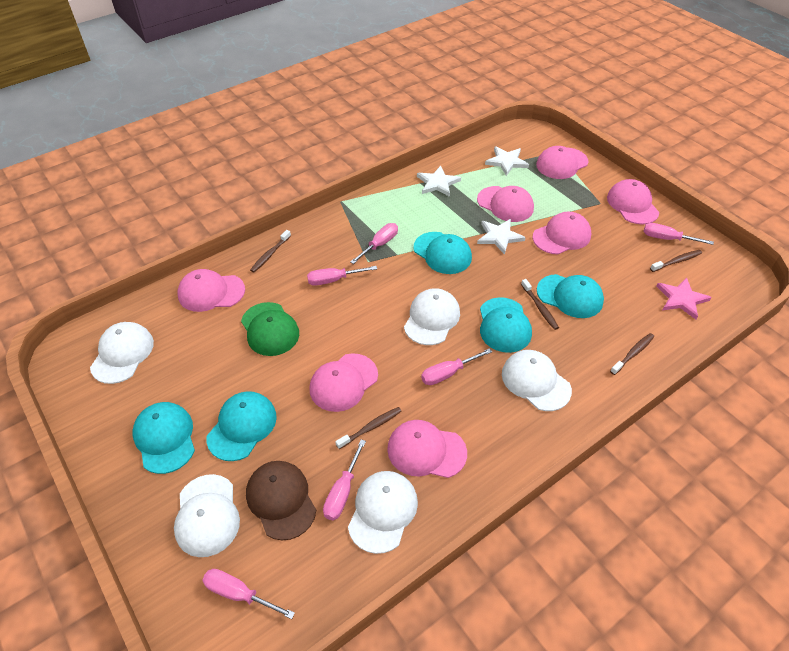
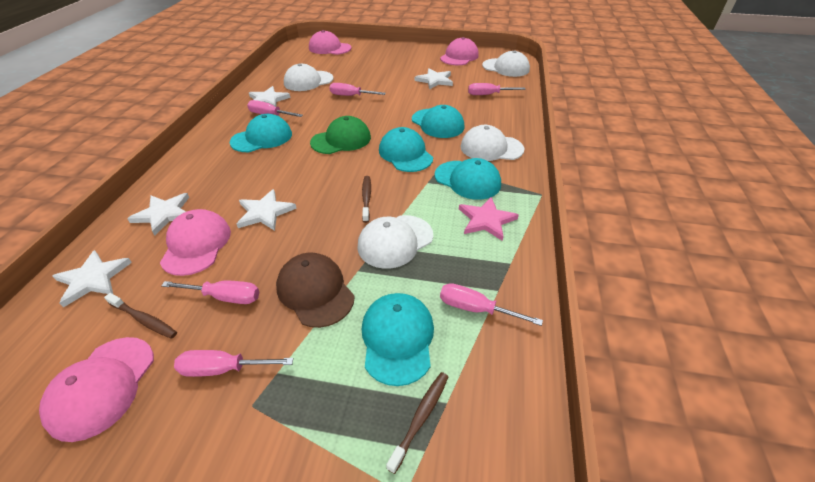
brown toothbrush: [250,230,291,273] [335,407,402,449] [521,279,559,330] [610,333,654,375] [650,250,702,272] = 5 -> [104,293,177,339] [362,176,371,223] [386,372,448,474] = 3
pink cap: [178,269,245,312] [309,353,378,412] [387,420,467,478] [477,186,534,222] [533,211,591,255] [536,146,588,179] [607,179,659,225] = 7 -> [39,337,154,442] [160,209,231,276] [309,30,351,55] [440,37,479,65] = 4
white cap: [90,322,154,384] [174,474,240,557] [348,471,418,554] [404,288,460,345] [502,350,572,411] = 5 -> [284,63,334,91] [357,215,433,269] [460,125,524,161] [482,50,530,77] = 4
white star: [417,166,461,197] [477,219,526,255] [485,146,529,176] = 3 -> [53,250,132,308] [127,193,189,236] [237,189,297,231] [249,86,291,107] [415,68,453,89] = 5

